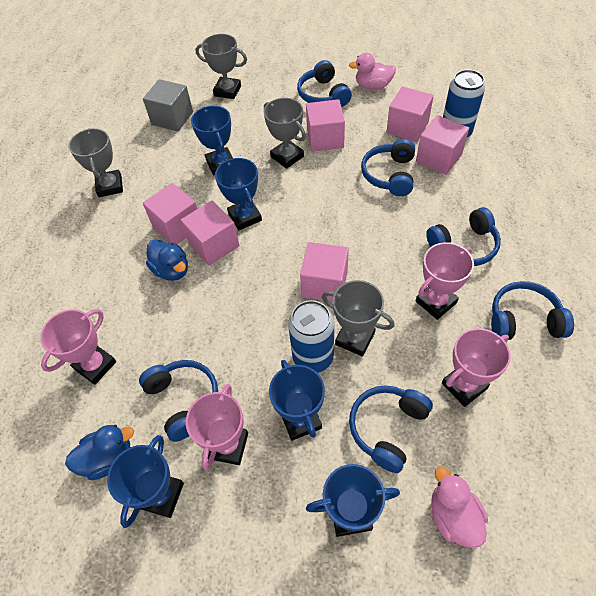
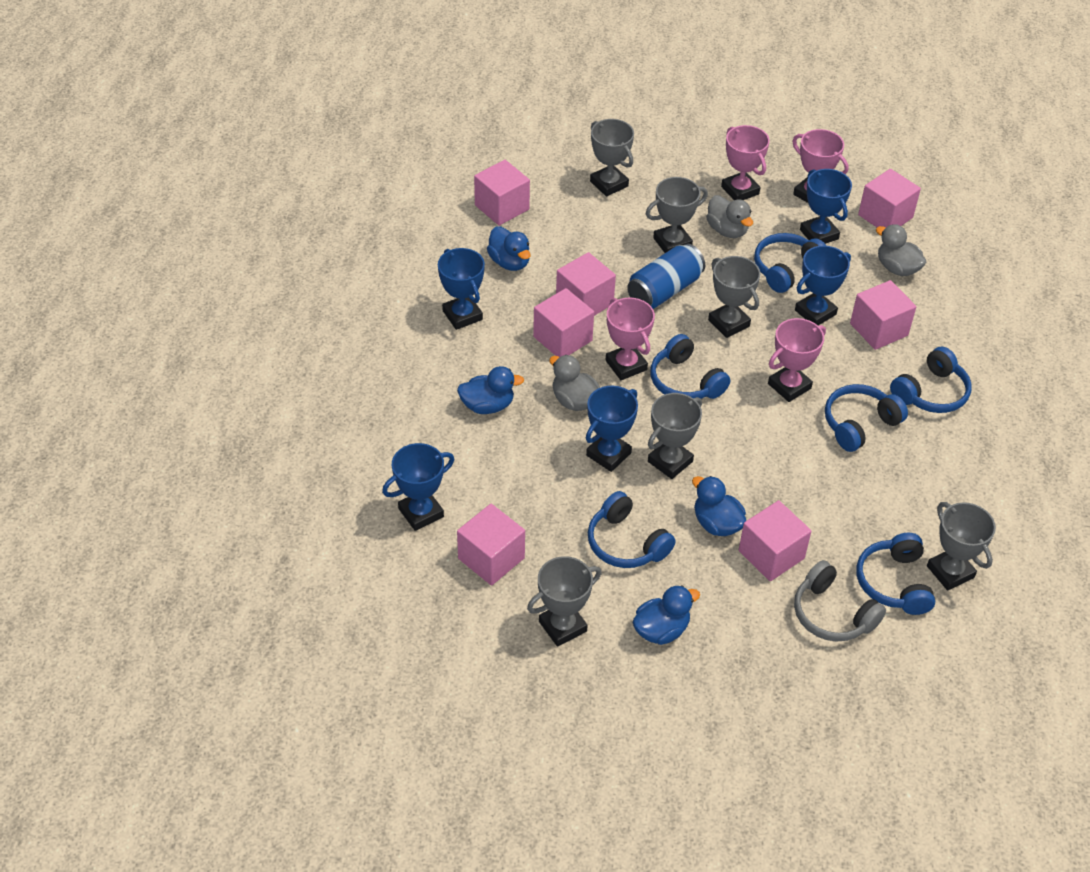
blue can: [288,300,334,373] [443,69,485,137] = 2 -> [627,244,705,309] = 1
blue duck: [65,425,134,480] [146,239,188,281] = 2 -> [457,366,524,414] [487,227,531,271] [633,585,700,645] [692,476,746,536] = 4
grey cube: [143,79,193,131] = 1 -> none = 0
grey duck: none = 0 -> [549,355,600,411] [706,195,753,238] [876,224,926,276] = 3
grey headphones: none = 0 -> [794,560,886,642] = 1
grey trophy: [68,128,123,197] [196,34,247,99] [264,98,306,169] [322,280,395,357] = 4 -> [527,556,602,647] [590,119,634,197] [646,177,708,253] [648,393,702,479] [708,256,760,338] [927,502,996,591] = 6
pink cube: [143,183,197,244] [180,201,239,266] [300,242,349,302] [306,99,345,152] [386,86,434,142] [416,115,469,175] = 6 -> [457,504,525,586] [474,160,530,226] [533,288,594,357] [556,252,616,316] [739,500,812,581] [850,280,916,350] [858,169,921,227] = 7
pink duck: [349,53,396,90] [431,466,488,548] = 2 -> none = 0

